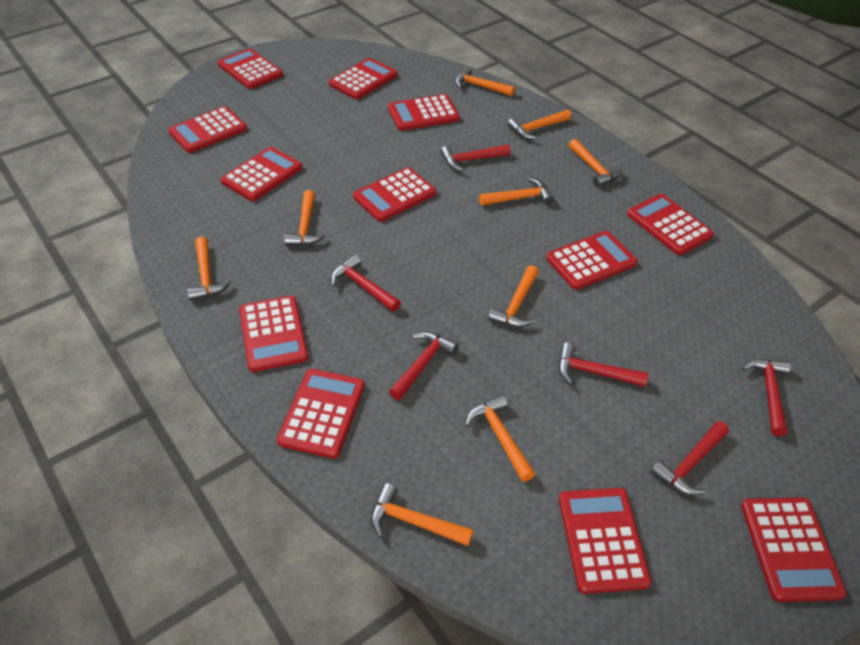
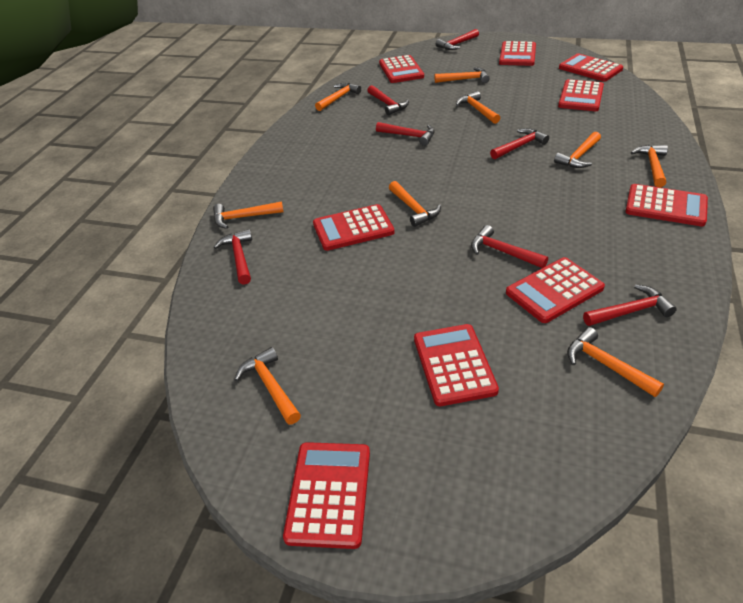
red calculator: [168,106,247,153] [218,48,283,89] [221,147,302,201] [239,296,308,372] [277,369,365,459] [329,58,397,99] [353,167,436,222] [388,94,460,131] [546,231,637,290] [559,488,651,594] [627,194,714,255] [741,497,847,602] = 12 -> [283,442,370,549] [313,204,395,251] [379,55,424,83] [414,324,499,406] [499,41,536,66] [506,257,605,323] [558,79,604,111] [559,53,623,82] [625,184,708,226] = 9
red hammer: [331,255,401,312] [389,331,459,400] [441,145,511,171] [558,342,648,387] [651,421,729,495] [742,358,791,436] = 6 -> [214,229,252,285] [367,85,409,115] [376,122,435,146] [436,29,479,50] [471,225,548,268] [490,128,549,159] [583,284,677,326] = 7

